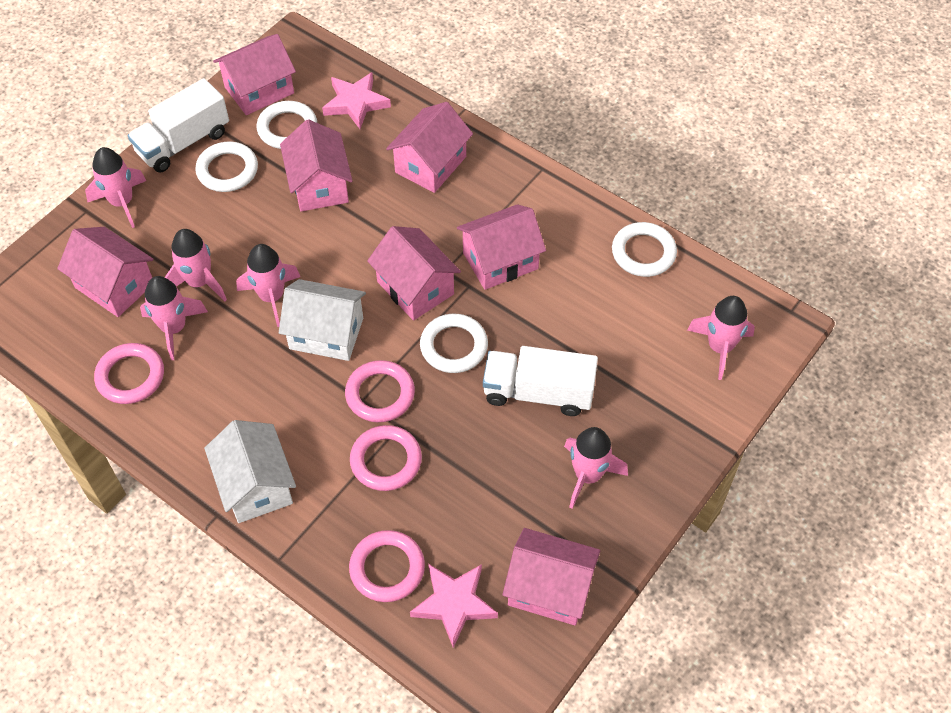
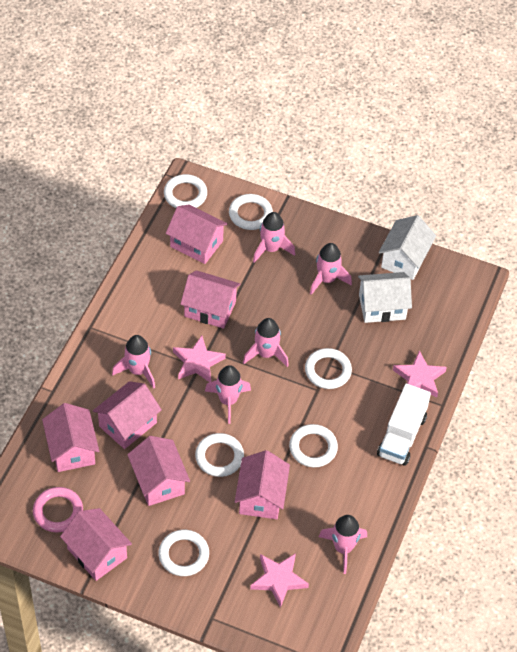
pink ring: [94,343,164,404] [345,360,415,422] [349,530,425,602] [350,425,422,491] = 4 -> [33,487,83,532] = 1
pink star: [322,72,391,129] [410,564,498,648] = 2 -> [173,336,226,382] [250,553,309,608] [393,350,447,398] = 3
white ring: [195,141,258,192] [257,101,317,149] [420,314,488,373] [612,222,677,277] = 4 -> [158,530,209,576] [164,174,207,208] [195,433,244,477] [229,194,273,230] [289,424,338,467] [305,348,352,389] = 6
white truck: [128,78,229,173] [483,346,598,416] = 2 -> [377,384,431,466] = 1

